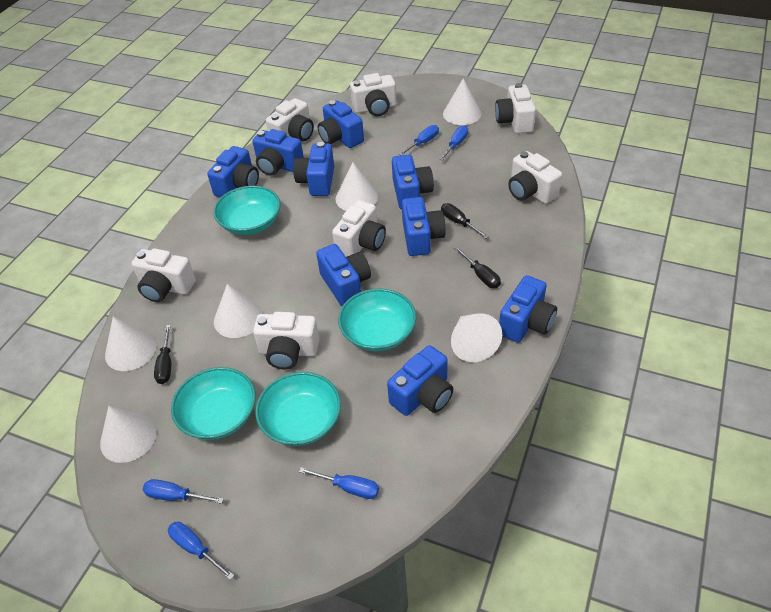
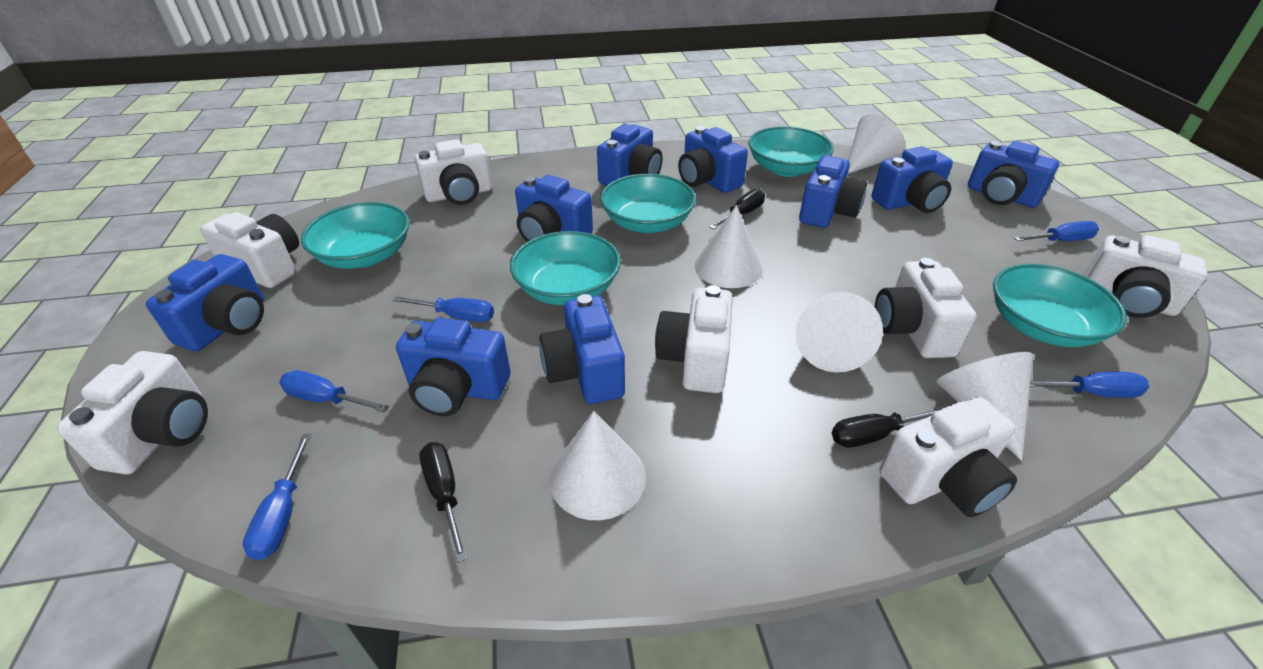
turquoise bowl: [171,367,256,440] [213,186,281,235] [255,372,341,446] [338,288,416,351] = 4 -> [301,202,409,269] [510,231,621,305] [600,174,696,233] [748,126,834,177] [993,264,1127,347] = 5
white cone: [100,406,157,463] [105,316,156,371] [214,284,263,338] [335,162,378,211] [443,78,481,125] [451,313,502,362] = 6 -> [549,411,646,520] [695,205,763,288] [796,292,883,372] [848,114,905,174] [937,352,1033,461] = 5

